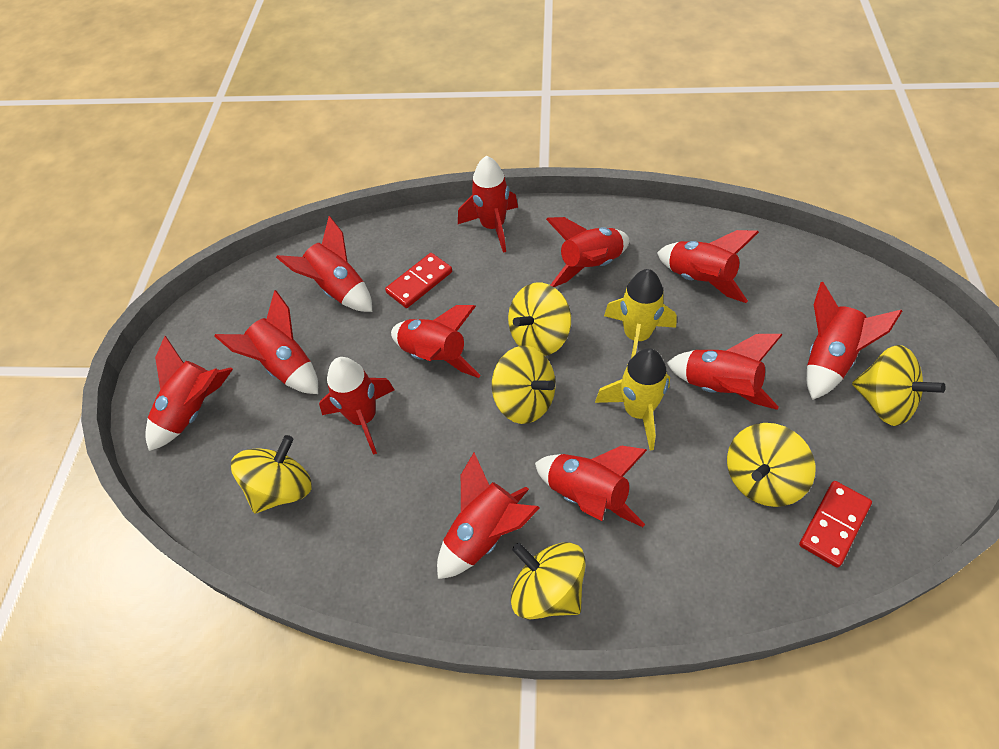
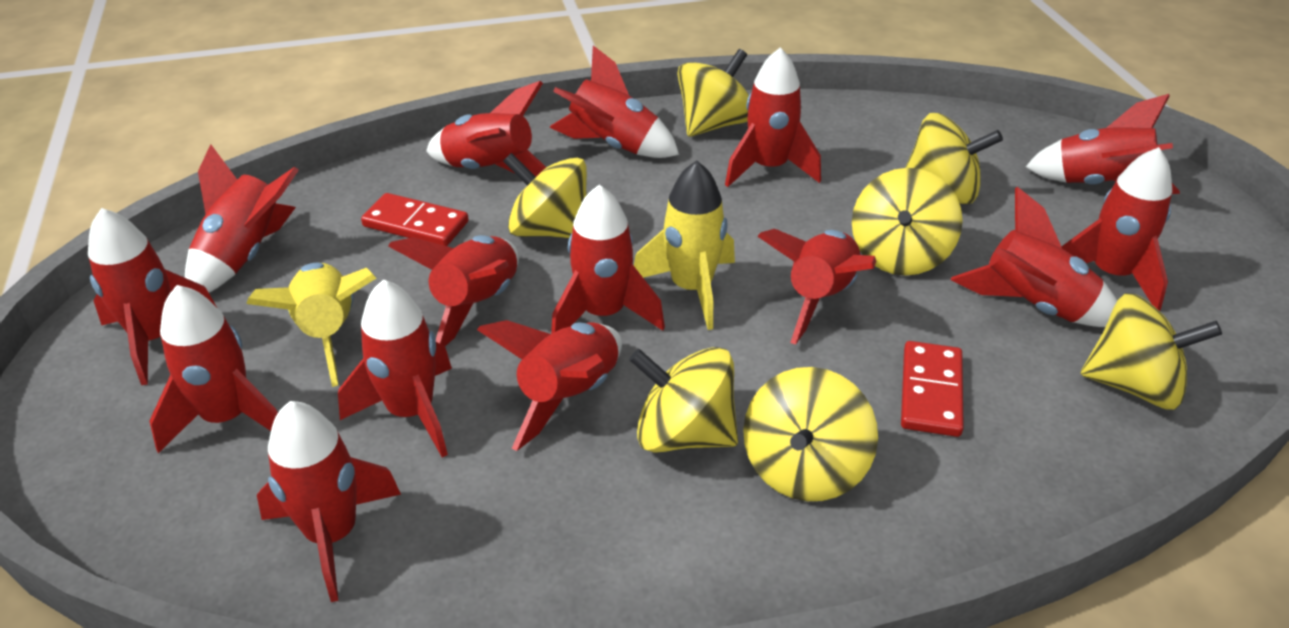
red rocket: [145,336,233,451] [214,290,318,394] [276,216,372,312] [319,357,394,455] [391,305,481,378] [437,453,540,579] [458,156,518,253] [535,445,647,527] [546,217,629,287] [657,230,759,303] [667,334,782,410] [807,282,902,400] = 12 -> [88,208,217,385] [149,285,278,453] [185,144,299,292] [257,401,401,602] [338,279,452,458] [388,235,519,346] [426,81,546,177] [477,320,622,451] [549,45,679,158] [551,185,665,334] [725,47,821,187] [757,229,876,345] [951,187,1117,327] [1026,94,1180,194] [1061,147,1172,311] = 15
yellow spinning top: [231,435,312,513] [492,346,555,424] [508,283,571,356] [511,542,586,620] [727,423,815,507] [852,345,946,426] = 6 -> [503,153,587,238] [629,347,738,453] [677,49,749,137] [743,367,878,501] [852,168,963,276] [905,113,1003,204] [1081,293,1222,410] = 7

